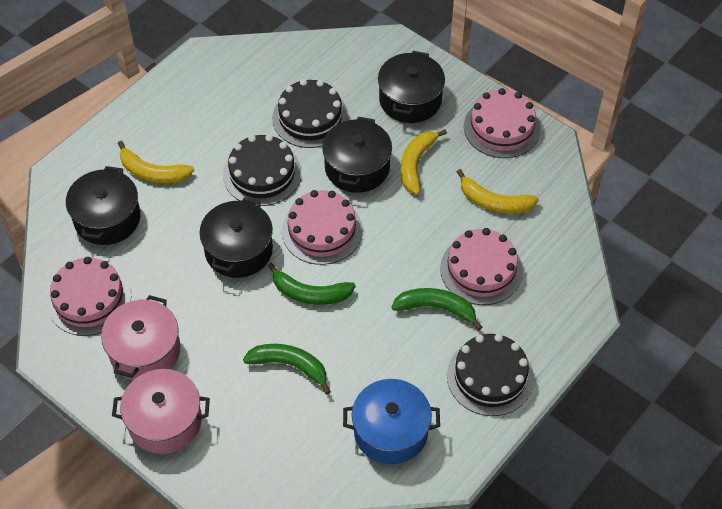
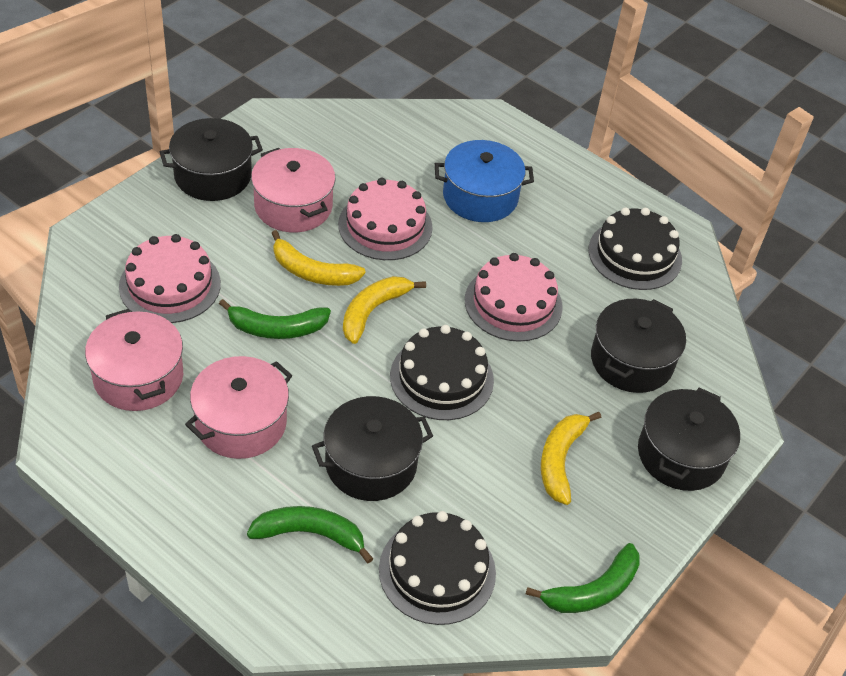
pink cake: [47,257,131,336] [282,190,363,265] [440,228,523,305] [464,88,541,158] = 4 -> [119,234,221,323] [338,178,432,260] [465,253,563,342] = 3
pink pot: [101,295,181,380] [112,369,210,454] = 2 -> [85,309,183,411] [185,356,293,459] [251,148,335,232] = 3

